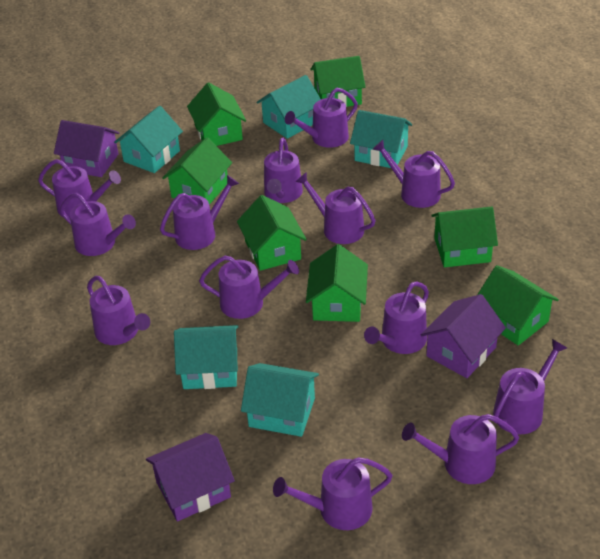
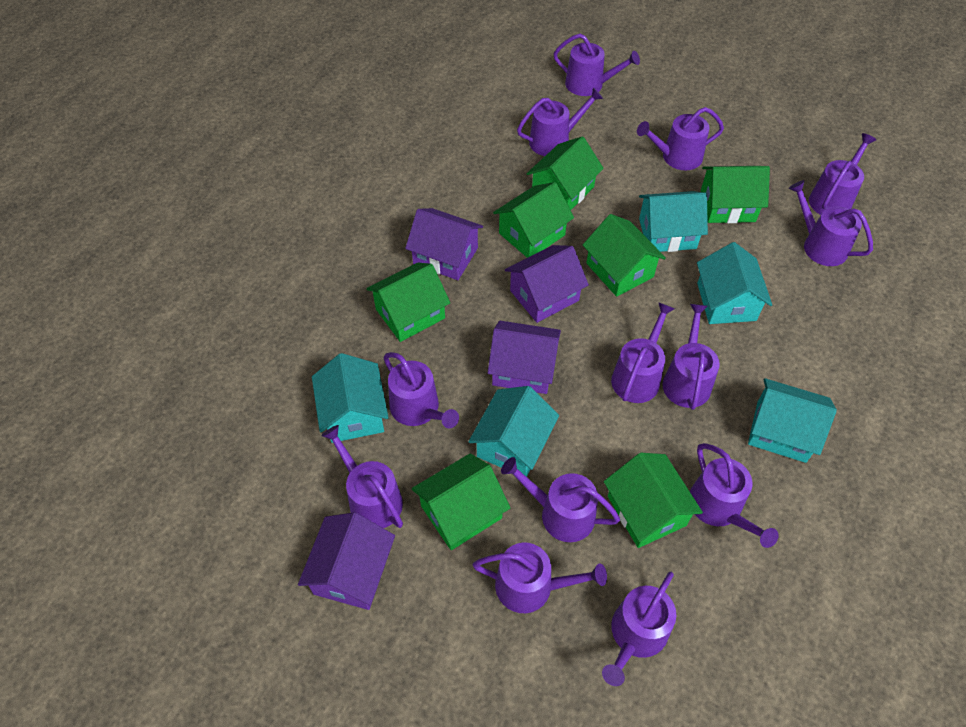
purple house: [54,120,119,177] [146,433,235,522] [420,294,506,378] = 3 -> [298,512,395,610] [405,208,483,280] [488,321,561,394] [505,245,589,323] = 4

